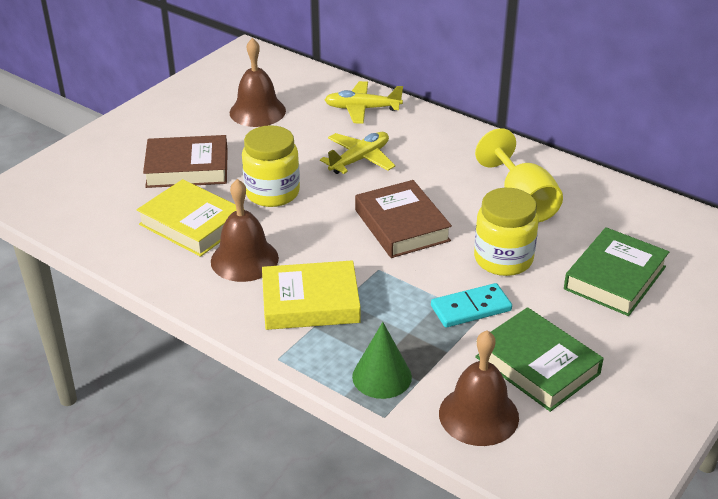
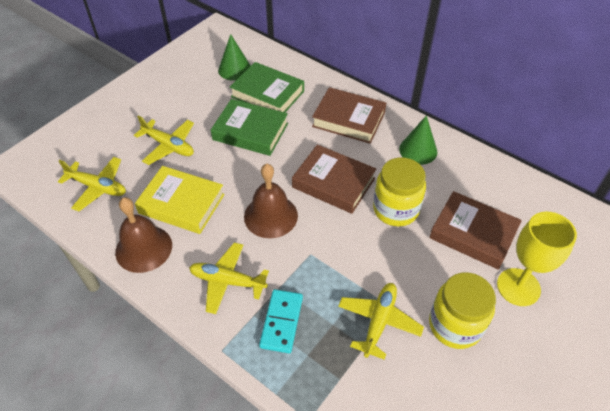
brown bell: [211,179,279,282] [230,38,286,127] [439,330,519,446] = 3 -> [115,197,172,273] [244,164,298,238] = 2
brown book: [143,135,228,188] [355,180,452,258] = 2 -> [292,144,376,214] [312,87,386,144] [429,191,522,270] = 3
green cone: [352,322,412,399] = 1 -> [218,34,251,81] [399,115,437,165] = 2
yellow book: [137,179,237,257] [262,260,361,330] = 2 -> [135,166,225,234] = 1
yellow plane: [320,132,395,174] [325,81,403,124] = 2 -> [58,157,126,211] [134,115,194,165] [189,242,269,314] [338,283,424,360] = 4

